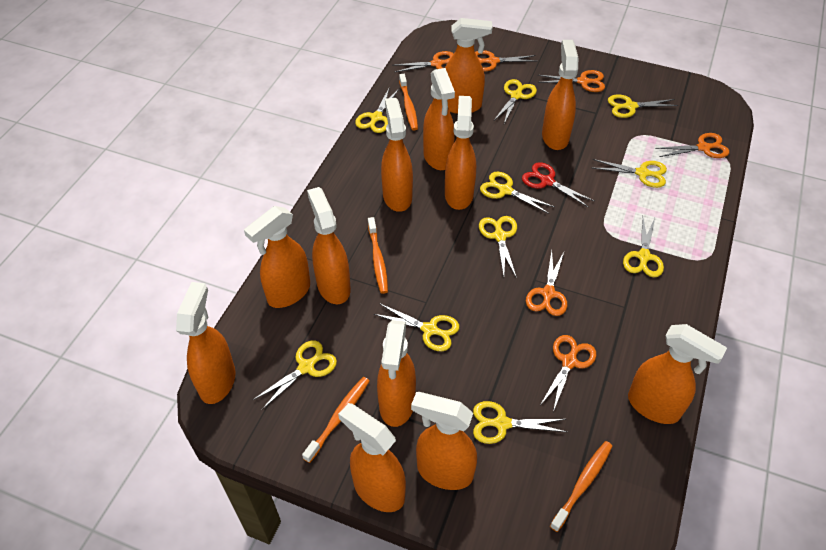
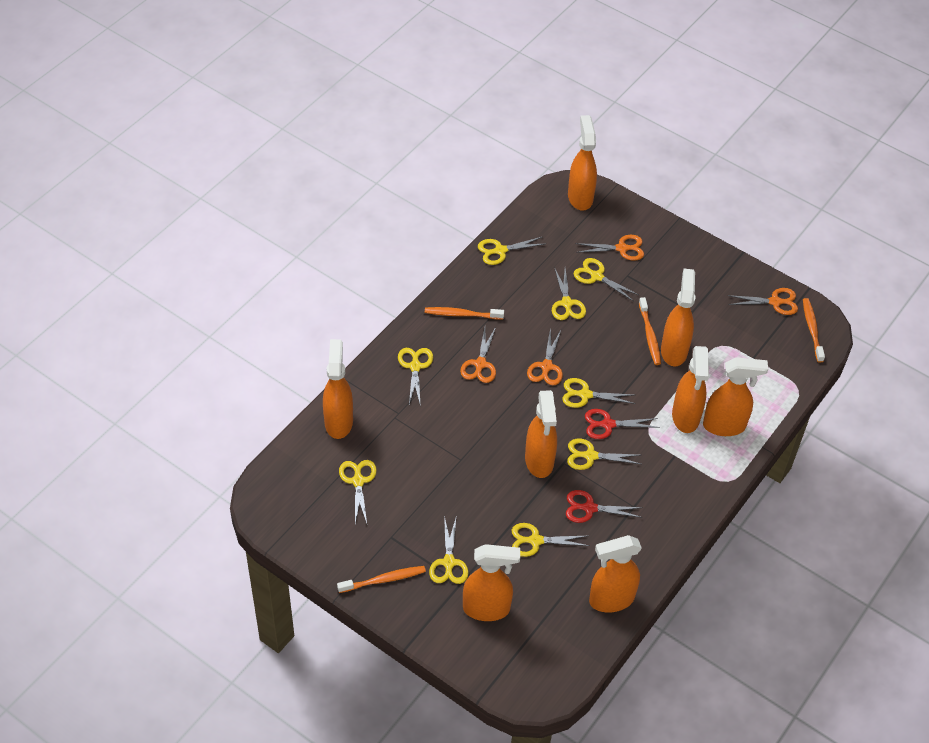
orange scissors: [394,51,454,72] [475,50,536,71] [526,250,567,316] [538,70,605,92] [540,335,596,412] [655,133,729,158] = 6 -> [460,327,496,383] [527,328,563,385] [576,235,644,261] [728,288,798,315] = 4
orange spray bottle: [176,282,236,404] [244,206,310,308] [307,187,351,304] [338,403,406,512] [377,320,416,427] [381,98,413,212] [411,392,477,490] [423,68,455,170] [445,18,492,114] [445,96,476,210] [542,40,579,150] [628,324,727,424] = 12 -> [323,339,353,439] [463,544,520,621] [525,390,557,478] [568,115,597,211] [589,535,642,613] [661,269,696,366] [672,346,709,433] [703,357,768,436] = 8
red scissors: [522,162,594,208] = 1 -> [566,490,643,523] [585,409,659,439] = 2
yellow scissors: [253,341,337,410] [355,88,399,133] [374,303,459,351] [473,401,567,444] [479,216,517,278] [480,172,554,214] [494,79,537,124] [593,159,667,188] [608,94,678,118] [623,217,664,277] = 10 -> [339,460,377,524] [398,348,433,407] [429,516,468,584] [478,237,544,265] [512,523,589,557] [552,267,586,320] [562,378,635,408] [567,439,641,470] [574,258,640,301] = 9

